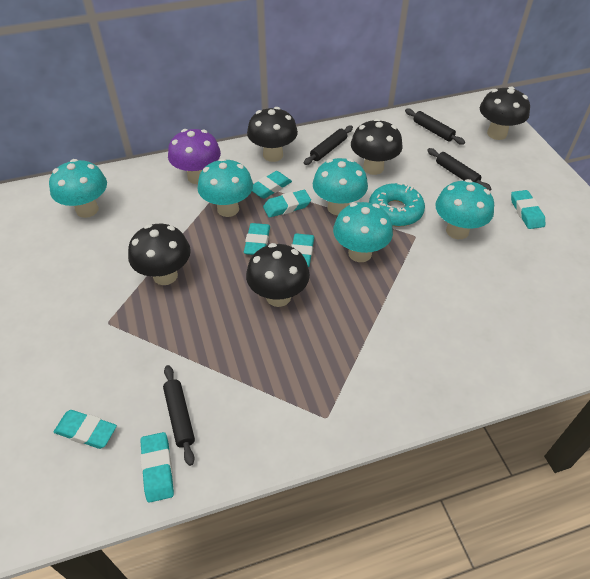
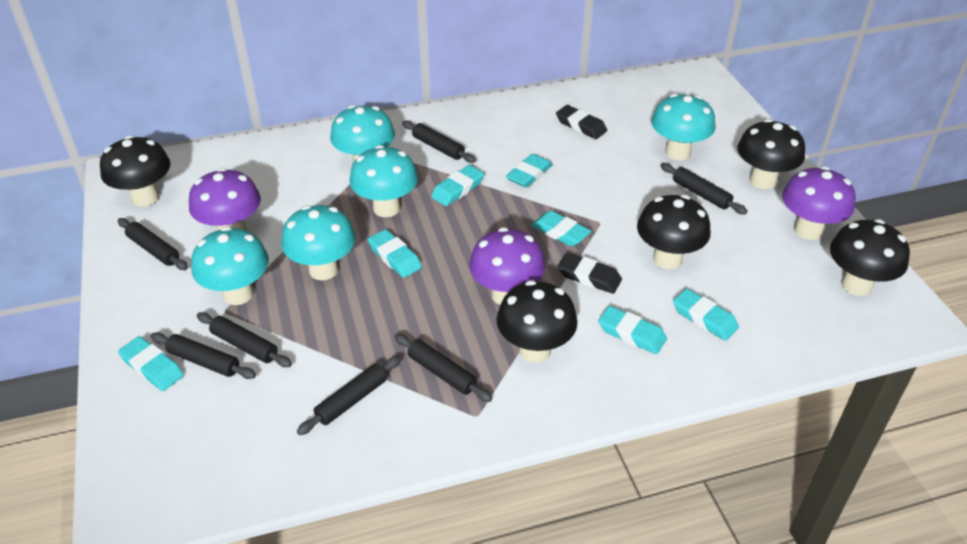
black eraser: none = 0 -> [556,105,607,139] [557,253,622,294] = 2
black rolling pin: [163,365,195,466] [304,126,353,165] [405,109,465,145] [427,148,491,191] = 4 -> [118,218,188,270] [150,332,256,379] [197,312,292,367] [297,356,401,435] [394,334,492,402] [402,121,476,163] [661,163,748,214] = 7
purple mushroom: [168,129,221,184] = 1 -> [189,168,261,231] [469,227,545,305] [782,166,856,240] = 3
turquoise donut: [369,183,425,226] = 1 -> none = 0

